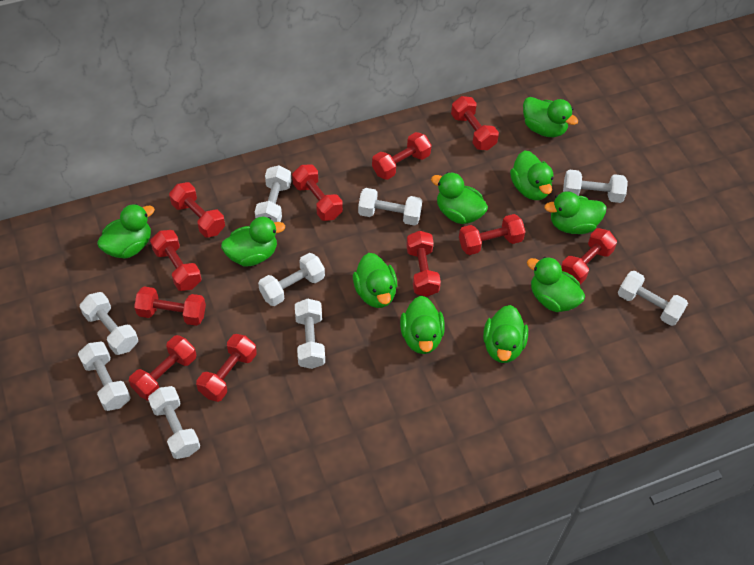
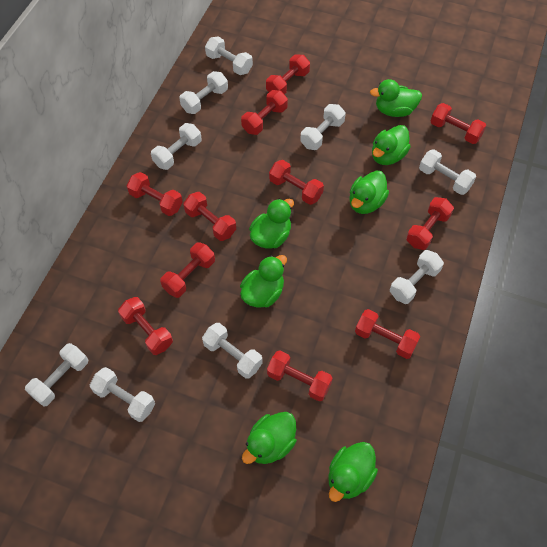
green duck: [97,204,155,258] [221,217,285,266] [353,253,397,308] [400,296,445,354] [431,172,488,224] [483,305,528,363] [510,150,553,200] [523,97,578,137] [527,257,585,312] [544,191,606,234] = 10 -> [240,255,287,308] [242,412,297,464] [249,199,294,249] [328,442,378,502] [349,171,389,214] [370,79,422,117] [372,125,411,165] = 7

